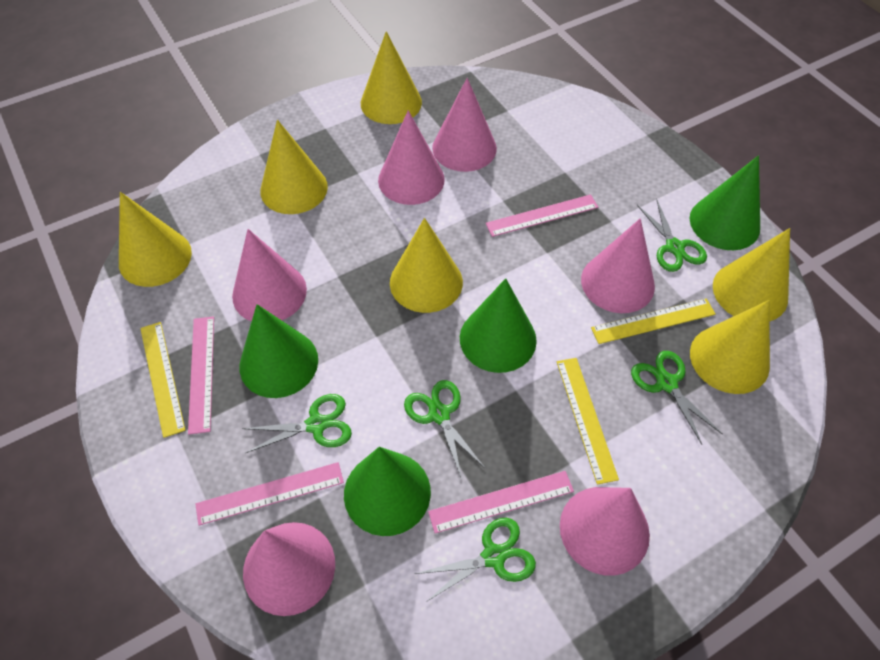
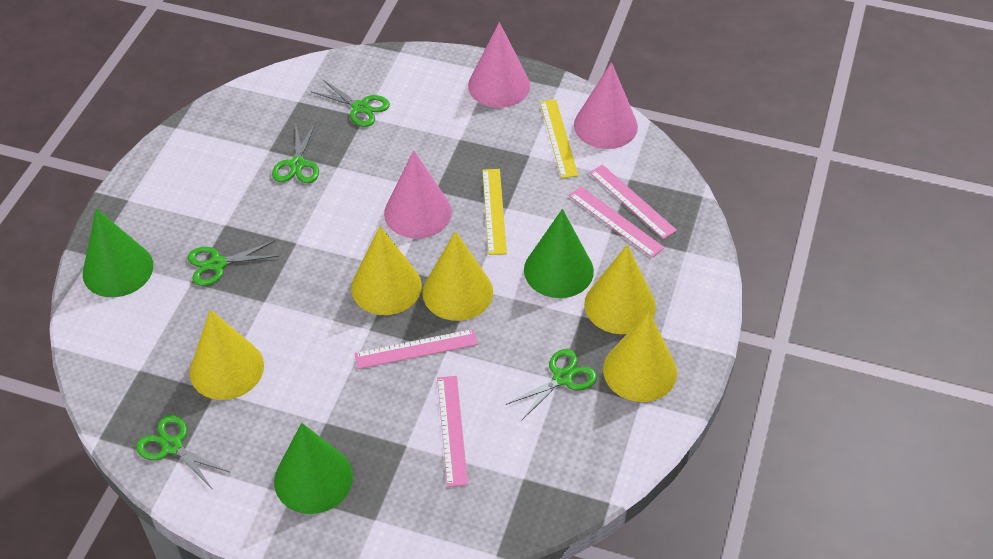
green cone: [239,304,318,398] [344,447,431,536] [460,278,537,373] [690,155,760,250] = 4 -> [83,208,153,297] [274,423,353,514] [524,209,594,298] = 3
pink cone: [232,229,307,321] [243,522,335,616] [378,110,445,205] [432,78,497,172] [560,487,650,576] [581,218,655,313] = 6 -> [384,150,452,238] [468,22,530,108] [574,62,638,149] = 3
yellow cone: [119,192,192,287] [260,120,328,214] [361,31,422,124] [390,218,463,313] [690,300,770,394] [713,228,790,321] = 6 -> [189,309,264,400] [351,226,422,315] [422,231,493,321] [584,245,656,334] [603,312,677,402] = 5
yellow ruler: [140,322,185,438] [557,358,619,485] [591,298,715,344] = 3 -> [482,169,507,255] [540,99,578,178] = 2

